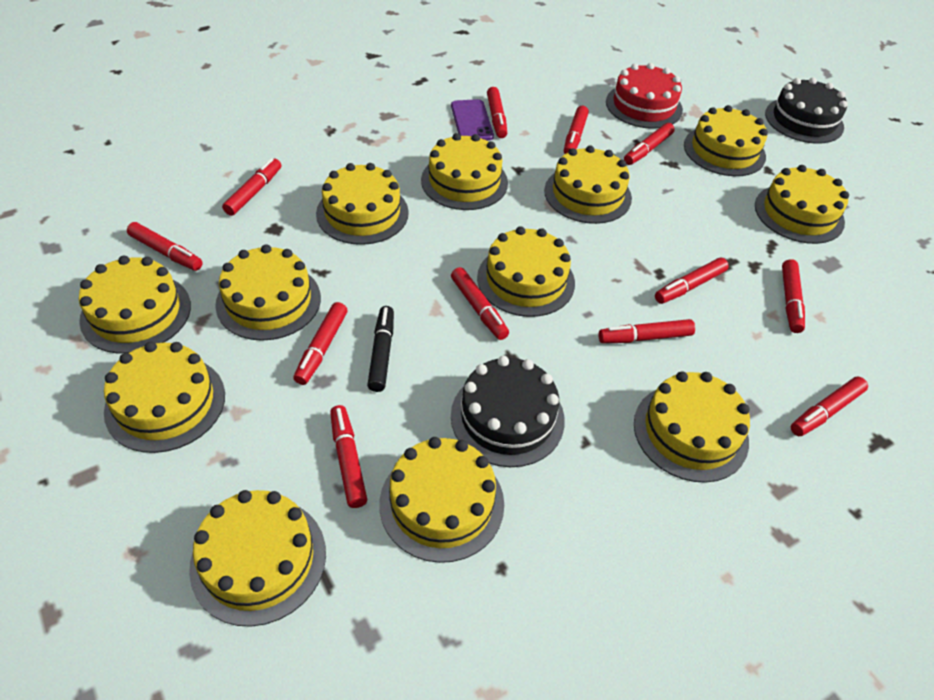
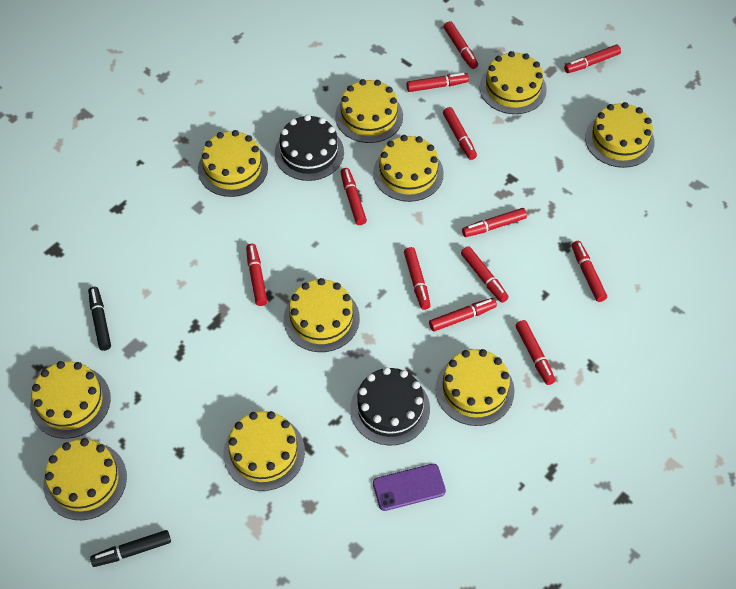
black marker: [367,306,394,392] = 1 -> [88,287,111,351] [90,530,171,567] = 2
red cake: [606,63,683,129] = 1 -> none = 0
yellow cake: [79,256,191,354] [104,342,225,453] [189,490,326,627] [215,244,321,341] [316,163,409,245] [380,437,504,563] [421,133,508,210] [477,226,575,317] [544,145,632,224] [634,371,750,483] [684,105,768,176] [755,165,849,244] = 12 -> [30,361,111,439] [43,438,127,520] [198,130,268,197] [223,411,305,491] [284,278,360,352] [335,79,403,143] [373,135,444,202] [435,349,515,426] [480,51,547,114] [585,102,655,168] = 10

